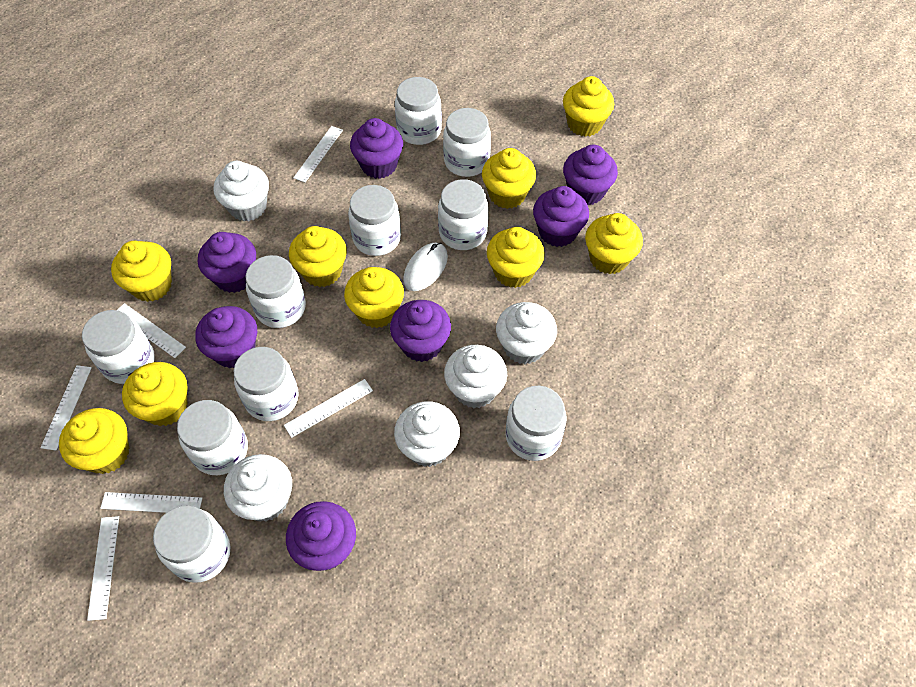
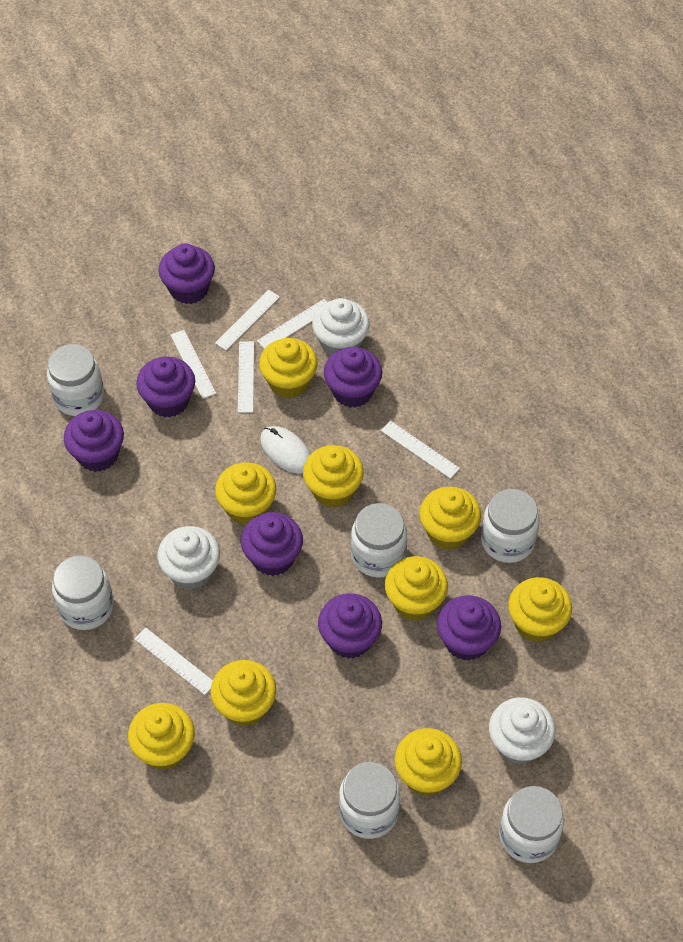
white cupcake: [213,161,269,221] [224,454,292,522] [394,401,460,467] [444,345,507,408] [496,302,557,364] = 5 -> [157,526,220,590] [312,298,370,356] [489,697,555,765] = 3
white jar: [82,310,155,384] [153,506,231,583] [177,400,248,475] [234,347,299,421] [246,255,306,328] [348,185,401,256] [395,77,442,145] [438,179,489,250] [443,108,491,177] [506,386,567,461] = 10 -> [47,344,104,416] [52,555,114,630] [339,762,400,839] [351,503,407,577] [481,489,539,563] [499,786,564,863] = 6

